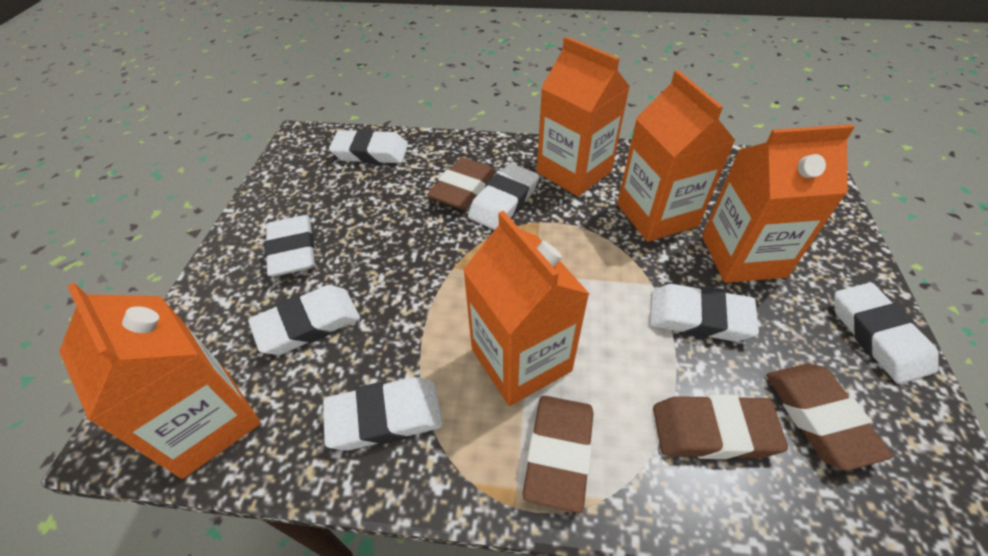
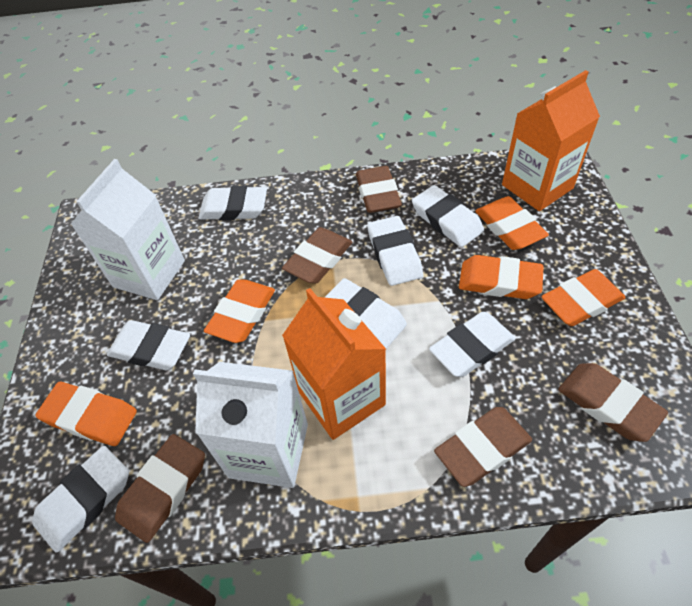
brown eraser: [427,157,496,210] [523,396,594,513] [653,394,788,459] [766,364,893,471] = 4 -> [115,434,205,543] [282,227,352,284] [356,166,402,213] [434,407,532,487] [558,363,668,442] = 5
orange carton: [59,283,261,479] [463,210,589,406] [537,36,630,197] [617,70,736,242] [702,124,855,283] = 5 -> [282,288,386,440] [502,70,600,211] = 2
orange eraser: none = 0 -> [35,382,137,446] [204,279,275,343] [459,255,544,299] [475,196,549,250] [541,269,626,326] = 5
white carton: none = 0 -> [71,159,185,300] [193,362,308,488] = 2

